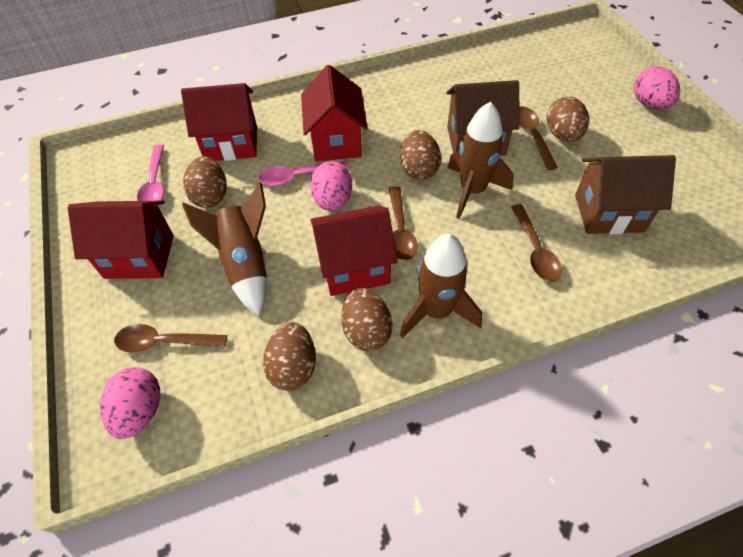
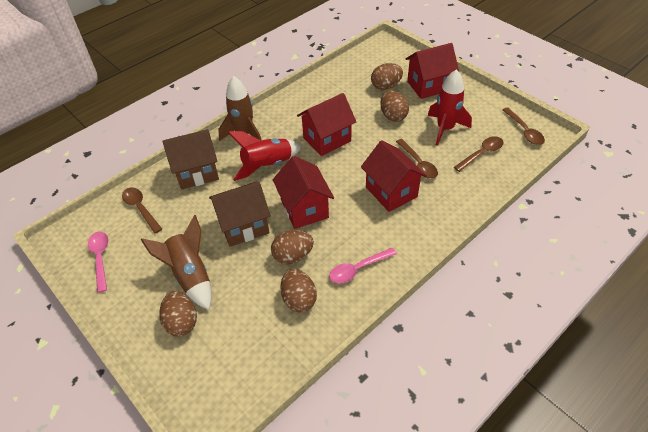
brown rocket: [182,182,267,316] [400,234,482,338] [447,101,514,219] = 3 -> [141,215,212,310] [218,76,262,141] = 2
pink egg: [100,367,160,439] [310,161,352,211] [634,67,680,109] = 3 -> none = 0
red rocket: none = 0 -> [228,131,302,181] [428,69,472,146] = 2

